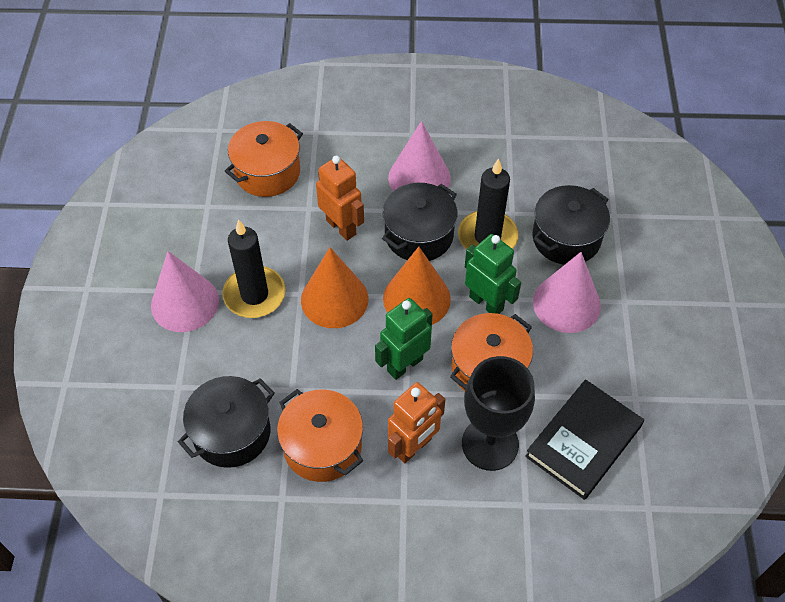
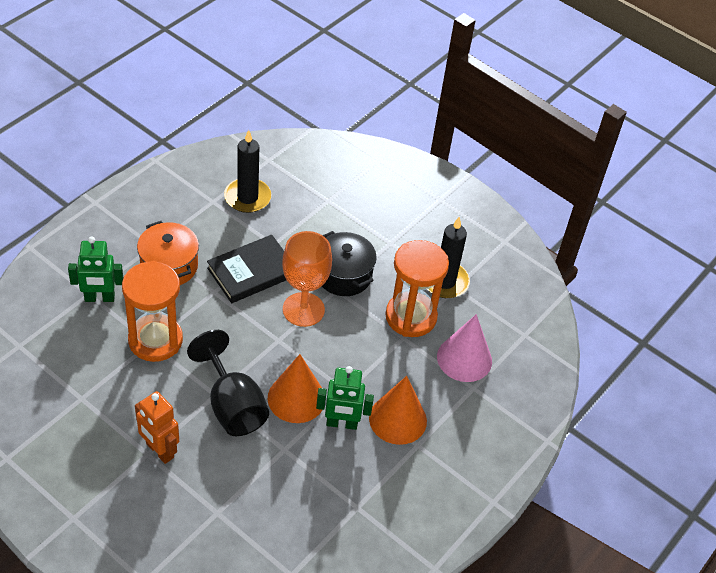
black pot: [178,376,275,468] [382,183,457,261] [532,185,610,265] = 3 -> [322,231,377,296] = 1
orange goblet: none = 0 -> [282,231,332,327] = 1
orange hourglass: none = 0 -> [122,261,183,362] [385,240,449,337] = 2
orange pot: [225,121,303,197] [277,389,363,482] [450,313,533,391] = 3 -> [137,221,199,285] = 1
orange robot: [316,156,364,241] [388,382,445,463] = 2 -> [135,391,179,464] = 1
pink cone: [151,251,219,332] [388,121,451,191] [533,252,601,333] = 3 -> [437,314,492,382] = 1

